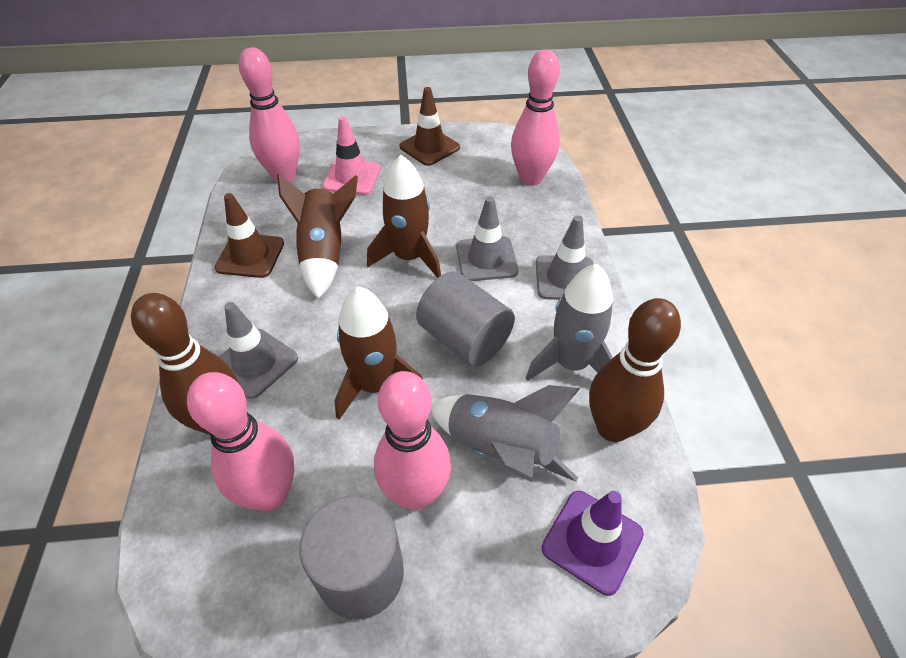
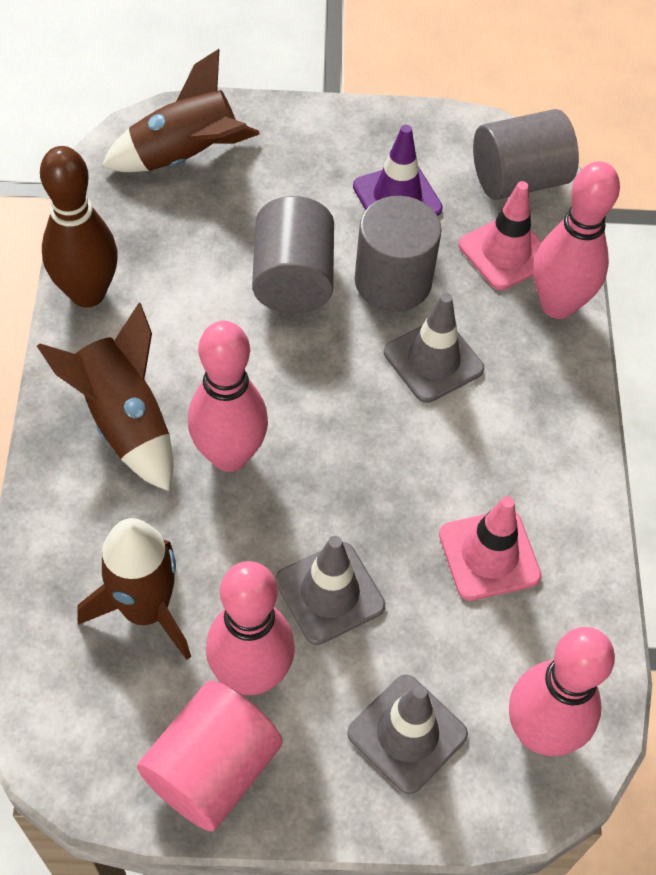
brown bowling pin: [131,293,238,435] [589,298,681,442] = 2 -> [40,146,118,308] = 1
brown traffic cone: [215,193,284,278] [400,87,460,166] = 2 -> none = 0
grey cylinder: [300,496,404,620] [416,271,515,367] = 2 -> [252,196,334,313] [355,196,442,312] [473,109,579,200] = 3
grey rocket: [431,385,580,482] [526,264,613,381] = 2 -> none = 0
pink cylinder: none = 0 -> [137,680,283,832] = 1
pink traffic cone: [322,116,380,195] = 1 -> [439,496,542,601] [459,181,542,290] = 2

